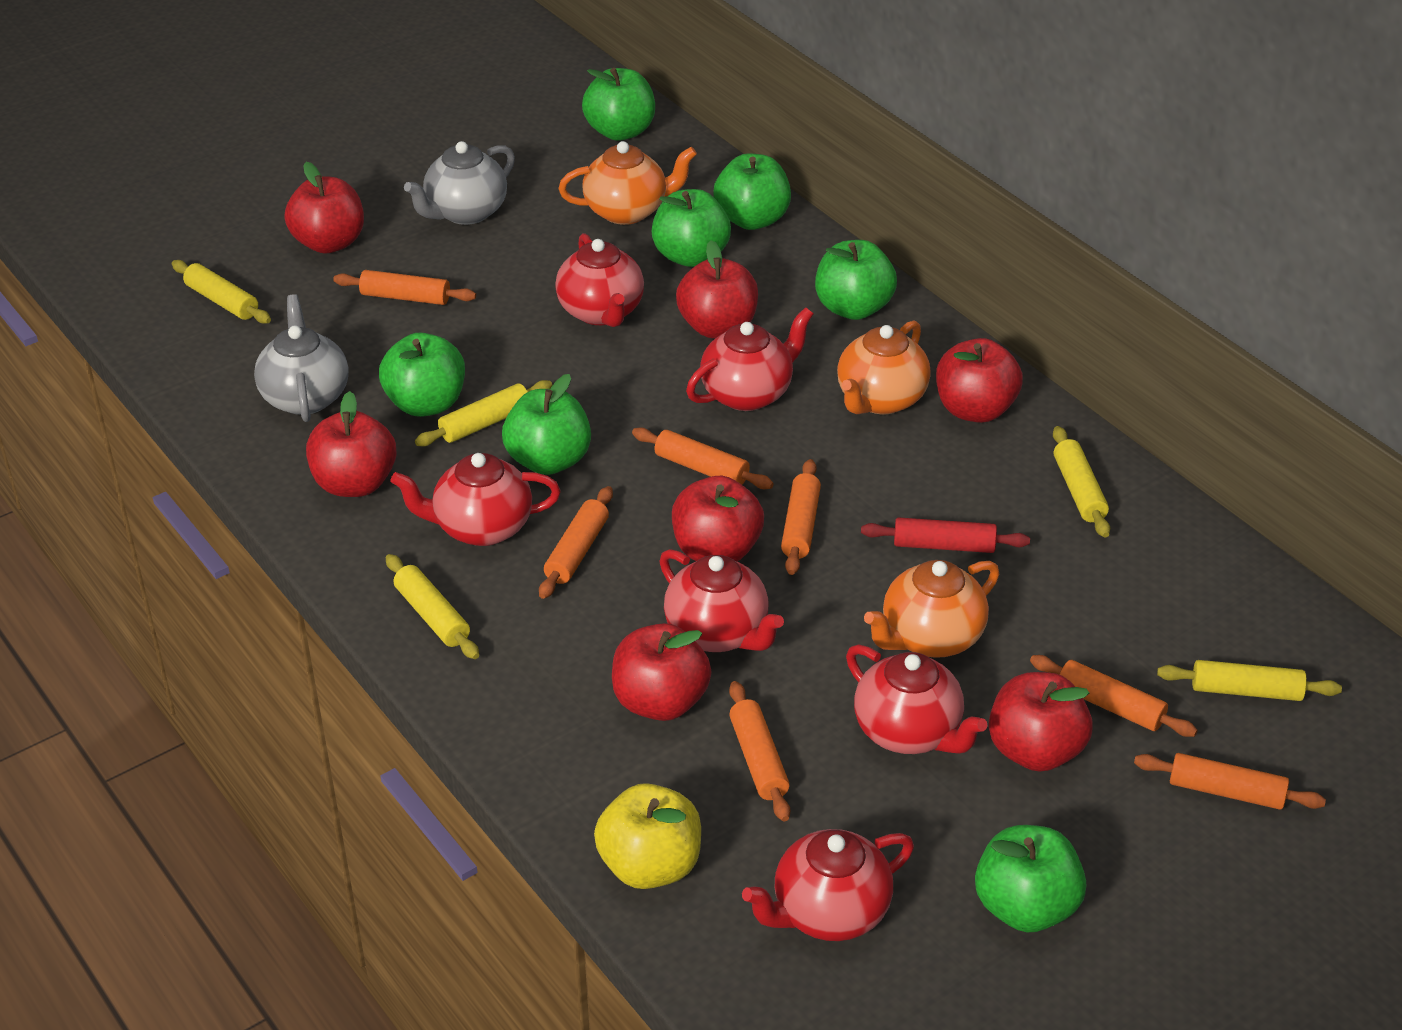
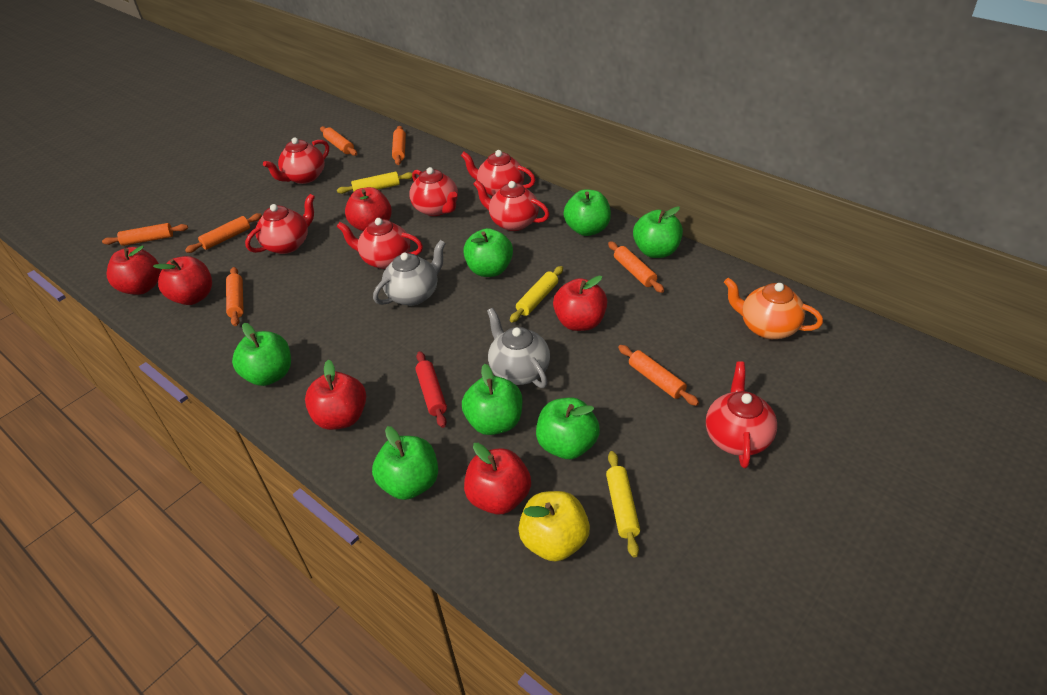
orange teapot: [558,141,697,225] [837,320,931,414] [864,560,999,658] = 3 -> [724,278,823,339] = 1
red apple: [285,162,364,254] [306,391,397,497] [612,623,711,721] [672,476,764,561] [676,240,758,338] [936,338,1023,423] [989,672,1093,772] = 7 -> [107,245,161,295] [153,256,212,305] [305,360,366,430] [345,187,392,231] [464,443,531,514] [553,276,607,331] = 6
red teapot: [391,453,561,546] [555,233,644,327] [659,549,784,652] [686,307,813,411] [742,829,914,941] [846,644,987,754] = 6 -> [245,194,315,254] [263,137,329,184] [336,218,423,269] [409,167,458,216] [461,150,536,197] [473,180,550,231] [706,361,777,468] = 7
yellow rolling pin: [172,260,271,324] [386,554,479,659] [415,380,552,446] [1053,426,1110,538] [1157,660,1342,701] = 5 -> [337,172,412,194] [510,266,563,323] [606,451,640,558] = 3

